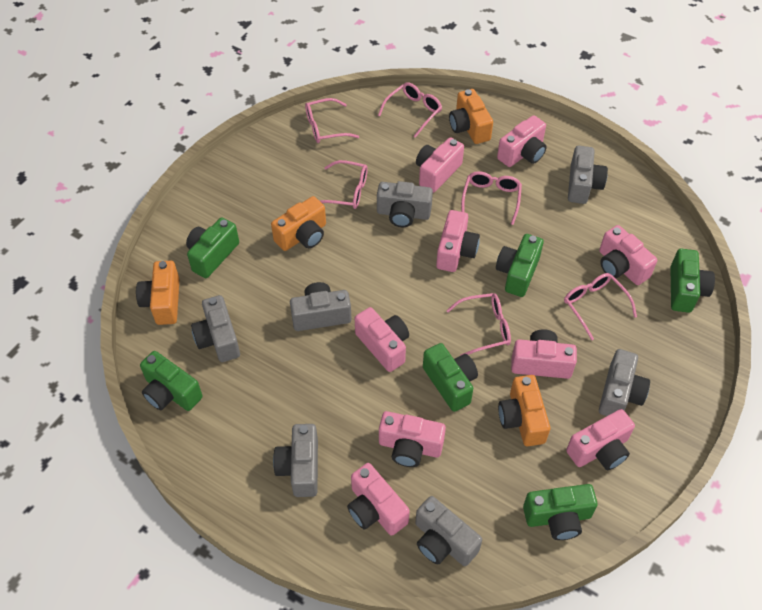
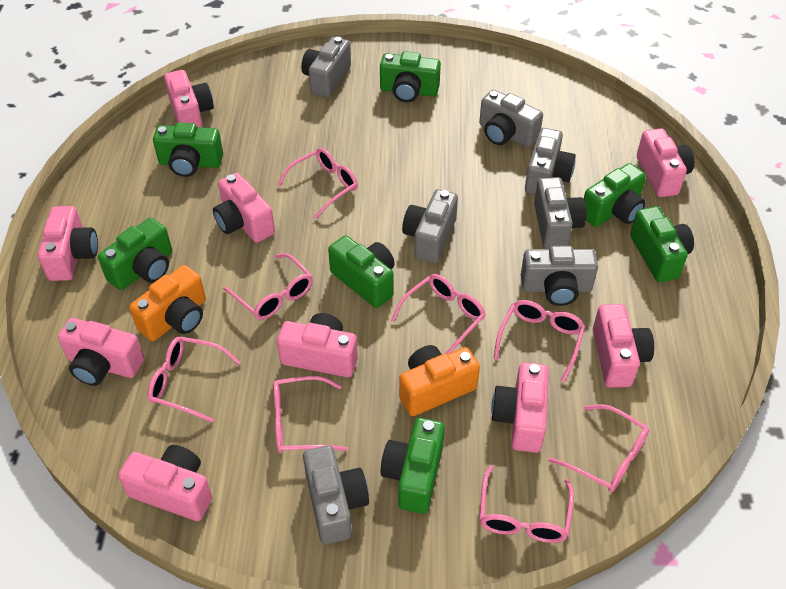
green camera: [140,351,202,411] [186,217,239,278] [423,343,478,412] [496,234,544,297] [523,484,598,540] [670,248,715,313] = 6 -> [98,218,172,290] [153,122,223,177] [328,235,395,308] [380,51,441,102] [381,418,445,514] [584,163,646,227] [630,206,694,282] = 7
orange camera: [136,261,180,325] [271,196,326,251] [449,89,493,144] [498,375,550,446] = 4 -> [129,265,206,341] [399,345,480,416] = 2
pink glasses: [305,98,359,143] [320,160,368,209] [378,82,442,138] [446,293,511,356] [461,171,522,225] [564,273,637,340] = 6 -> [148,337,241,423] [223,253,313,320] [273,376,348,453] [277,148,358,219] [391,274,486,354] [479,465,574,543] [494,300,585,382] [548,404,649,492] = 8

